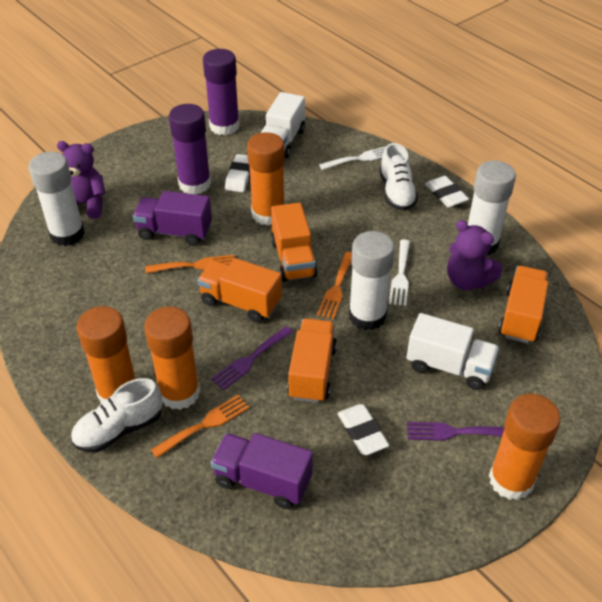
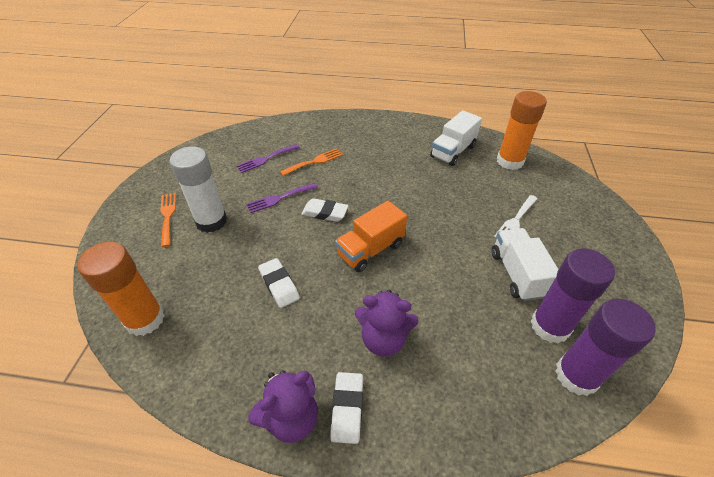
orange fork: [145,255,235,273] [151,395,249,458] [317,252,352,319] = 3 -> [160,193,176,247] [280,148,343,176] = 2
orange glue stick: [77,306,136,403] [144,307,200,410] [247,132,285,226] [489,394,561,500] = 4 -> [77,242,165,336] [497,91,547,170] = 2
orange truck: [197,258,282,323] [271,202,318,282] [287,318,337,403] [498,266,549,344] = 4 -> [335,201,407,272] = 1
purple truck: [133,191,212,246] [211,433,313,509] = 2 -> none = 0
white fork: [319,146,386,170] [389,239,410,306] = 2 -> [494,195,538,237] = 1
white glue stick: [29,152,85,246] [349,231,395,330] [468,161,516,255] = 3 -> [170,146,227,233] = 1
white shoe: [71,378,163,452] [379,143,418,211] = 2 -> none = 0

